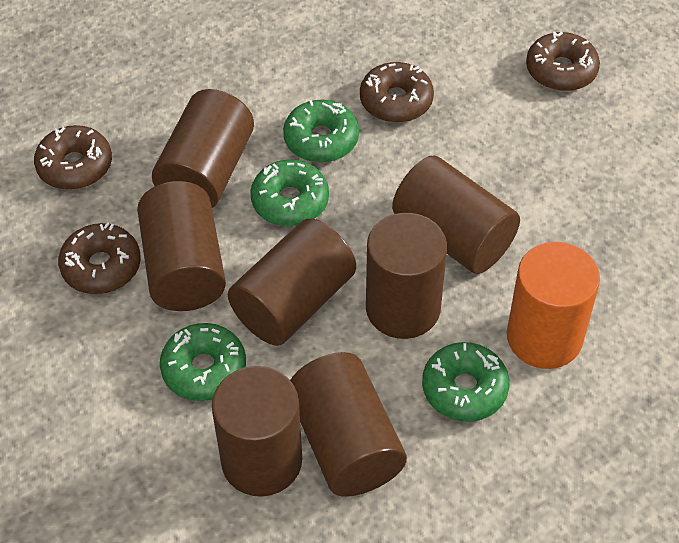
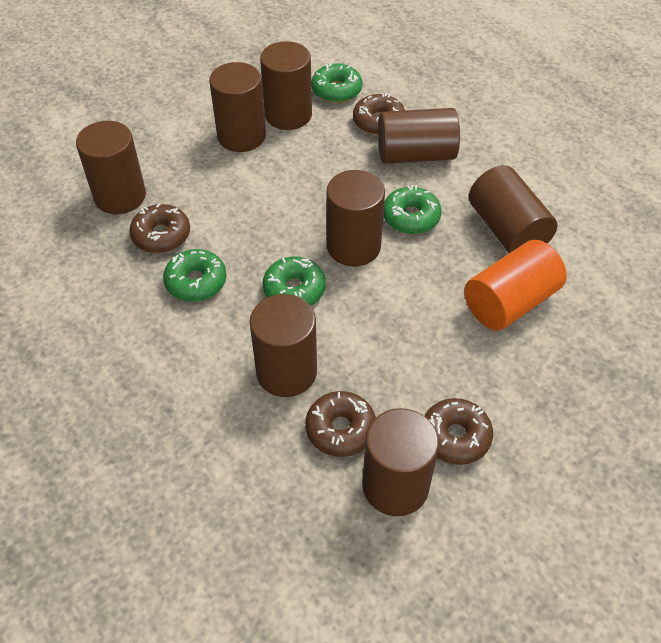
brown cylinder: [137,181,226,311] [152,89,254,208] [212,366,302,497] [228,218,356,346] [290,352,407,497] [366,213,447,339] [392,156,520,274] = 7 -> [76,121,146,214] [209,62,266,152] [249,294,317,397] [260,41,312,130] [326,170,385,267] [362,408,439,516] [378,108,460,164] [469,165,557,253] = 8

